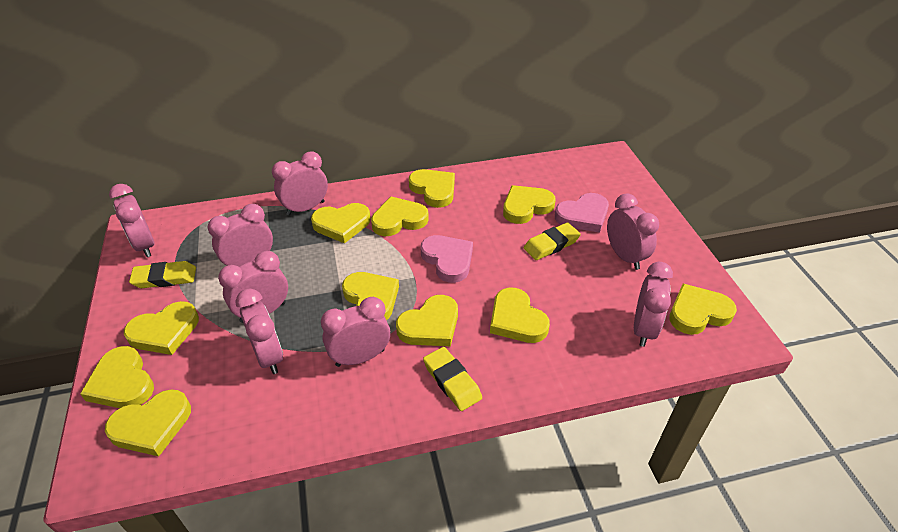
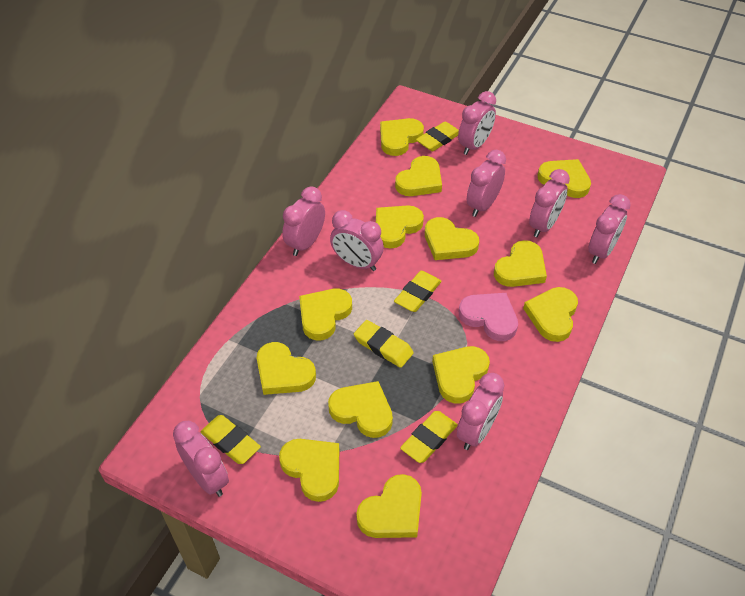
pink heart: [421,235,473,283] [555,193,609,233] = 2 -> [459,293,518,341] = 1
yellow eraser: [129,261,196,288] [423,347,482,411] [524,222,581,260] = 3 -> [200,415,261,464] [354,320,414,368] [394,271,442,312] [400,411,458,463] [416,121,459,151] = 5
yellow heart: [80,346,154,408] [105,389,191,456] [124,301,199,355] [311,203,371,243] [342,272,399,320] [371,196,429,236] [396,295,458,346] [409,169,455,208] [490,288,550,343] [503,185,556,224] [669,284,737,335] = 11 -> [257,342,316,395] [279,439,339,502] [299,289,352,340] [328,381,393,438] [356,474,422,538] [376,205,424,249] [380,118,424,156] [395,156,442,196] [425,217,479,260] [432,346,490,403] [494,240,547,287] [523,287,578,342] [537,159,591,198] = 13

